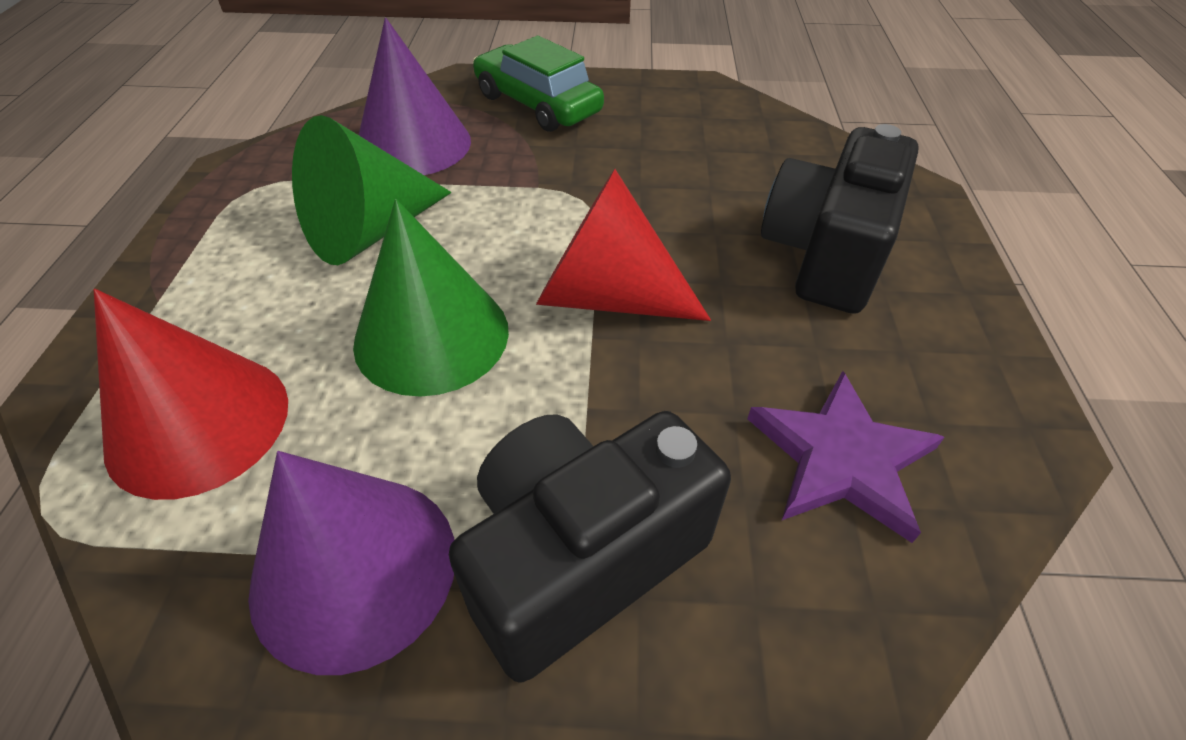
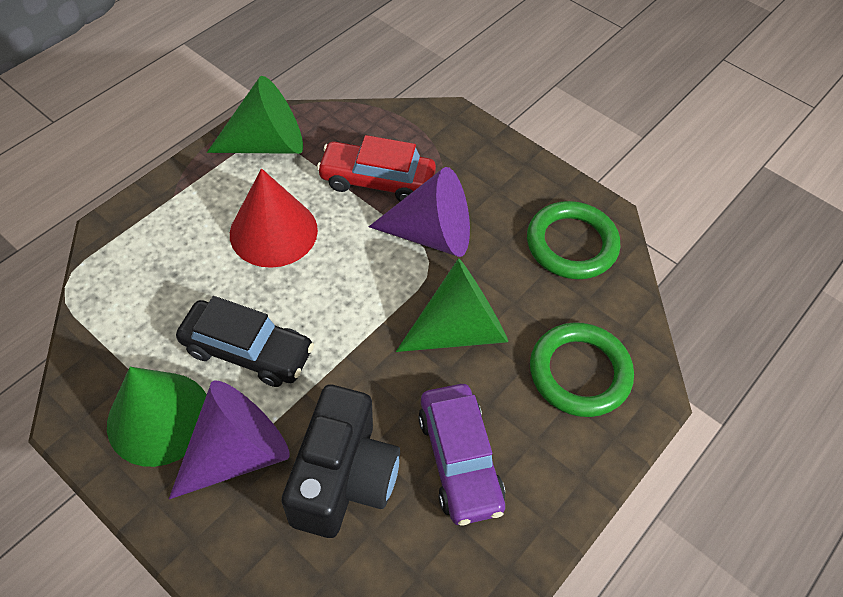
black camera: [449,411,731,683] [761,124,919,314] = 2 -> [281,385,400,538] = 1
black car: none = 0 -> [176,296,314,387] = 1
green car: [473,36,604,132] = 1 -> none = 0
green cone: [292,115,451,265] [353,199,509,397] = 2 -> [107,367,207,467] [207,76,303,154] [396,258,508,352] = 3
green ring: none = 0 -> [527,201,620,279] [530,322,634,417] = 2
purple car: none = 0 -> [418,384,505,526] = 1
purple star: [747,371,945,543] = 1 -> none = 0
red car: none = 0 -> [317,135,436,201] = 1
red cone: [94,289,288,500] [536,169,711,321] = 2 -> [230,168,318,268] = 1

